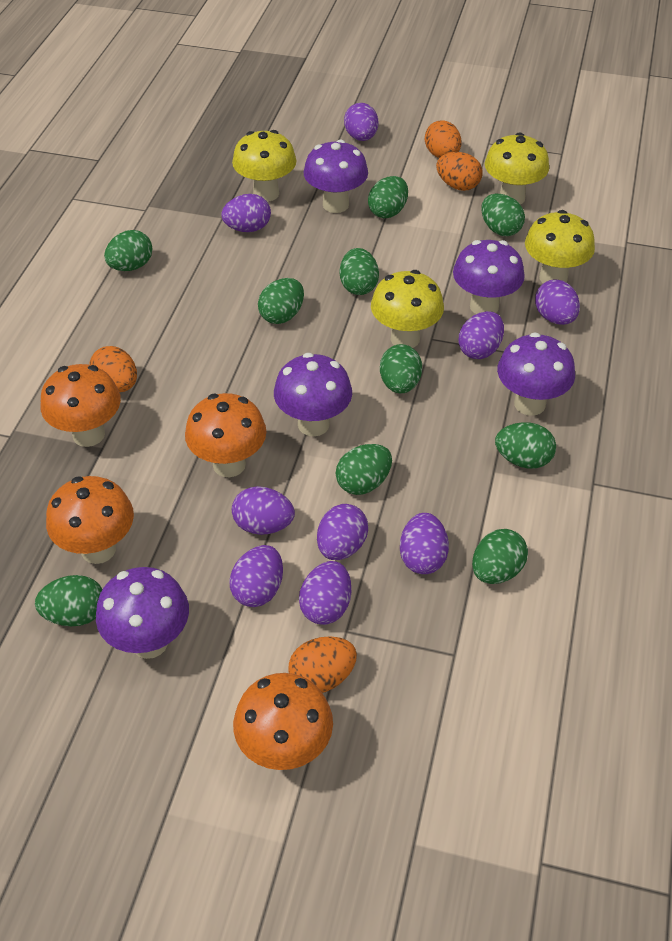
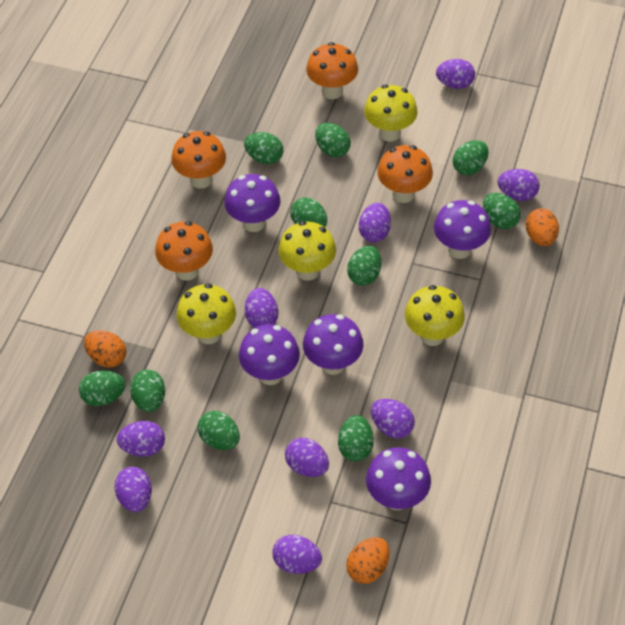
orange egg: [90,346,137,392] [288,636,357,693] [425,120,462,158] [436,152,482,191] = 4 -> [84,330,126,367] [346,537,389,584] [526,208,559,246] = 3

